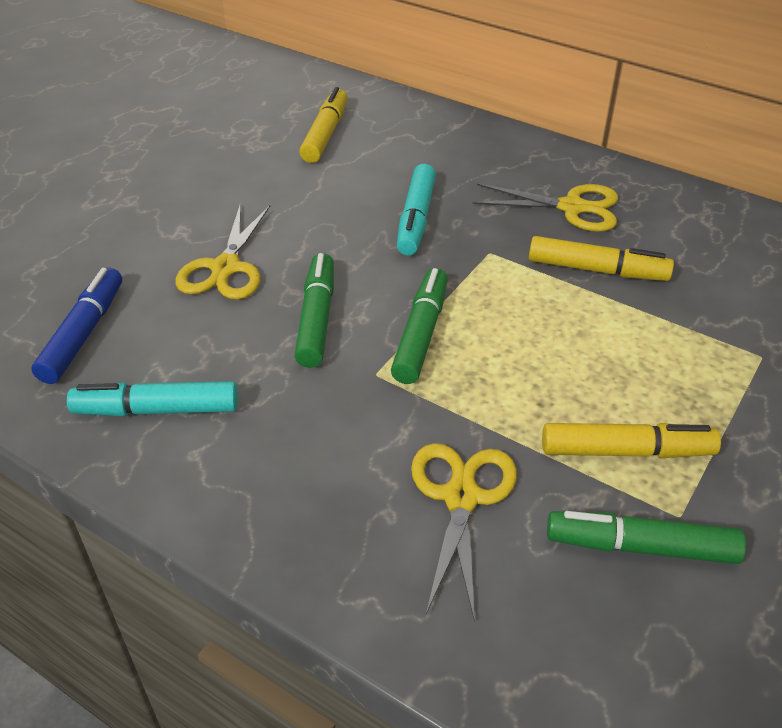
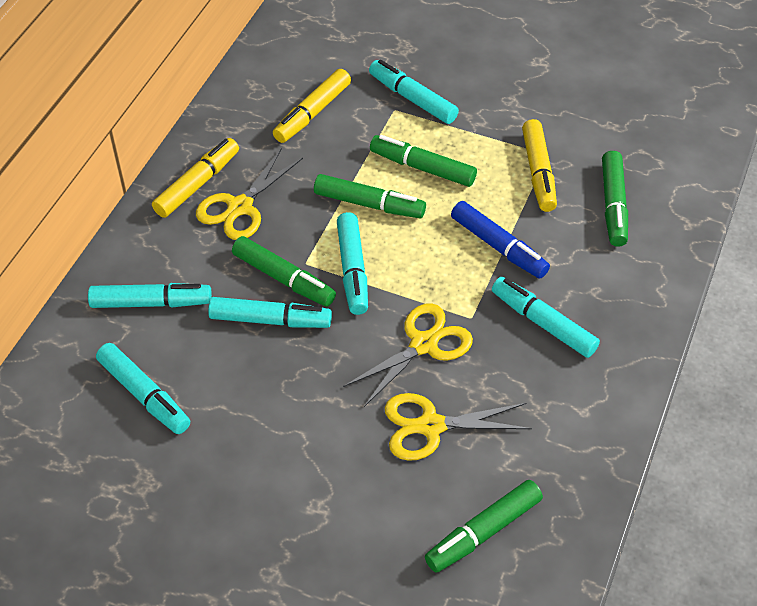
green marker: [294,253,334,368] [391,268,448,384] [547,511,746,564] = 3 -> [232,236,336,307] [314,174,426,218] [370,135,477,187] [425,480,543,573] [602,151,628,247] = 5
turquoise marker: [67,381,238,416] [397,164,436,255] = 2 -> [88,283,212,308] [96,343,190,434] [208,297,332,328] [337,212,368,315] [369,60,459,124] [492,277,600,358] = 6

